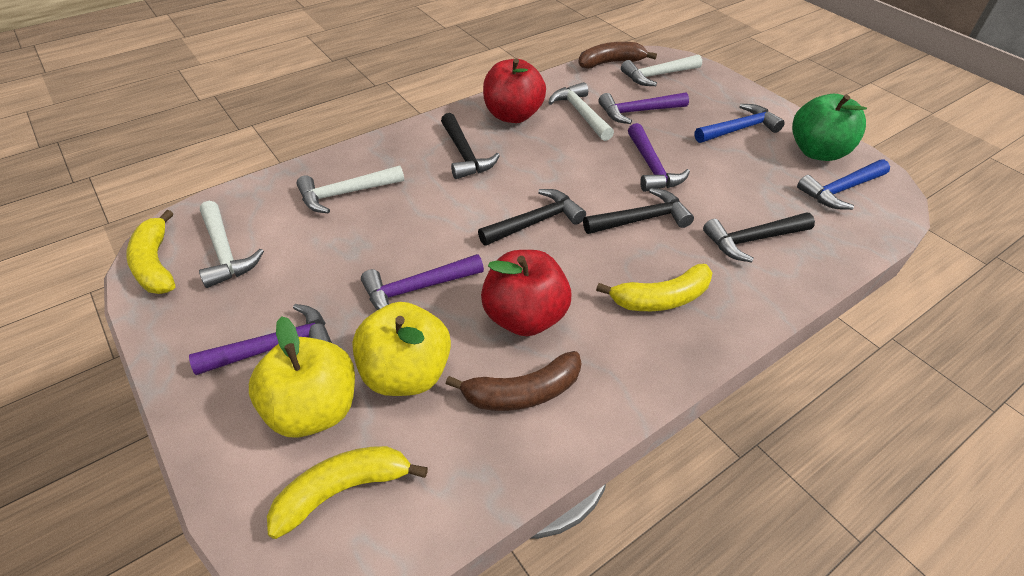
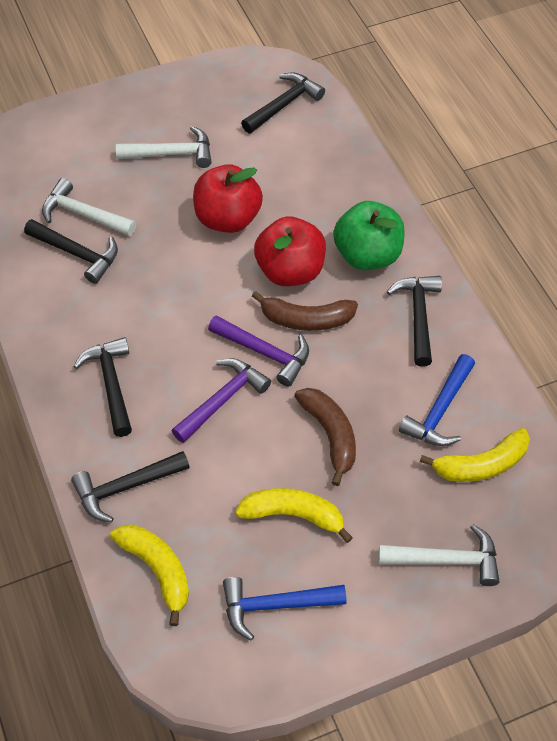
black hammer: [441,113,500,179] [478,189,586,246] [583,188,694,234] [703,213,815,263] = 4 -> [24,219,118,284] [71,451,190,523] [73,337,132,437] [241,73,325,133] [387,276,442,367] = 5
purple hammer: [189,304,332,375] [361,254,484,310] [599,92,689,124] [628,123,690,192] = 4 -> [171,358,271,443] [208,315,309,387] = 2
white hammer: [199,201,264,288] [297,166,404,213] [549,82,614,141] [621,54,702,86] = 4 -> [42,178,136,236] [116,126,211,168] [378,524,499,586] = 3
yellow apple: [249,316,355,438] [352,302,451,396] = 2 -> none = 0

